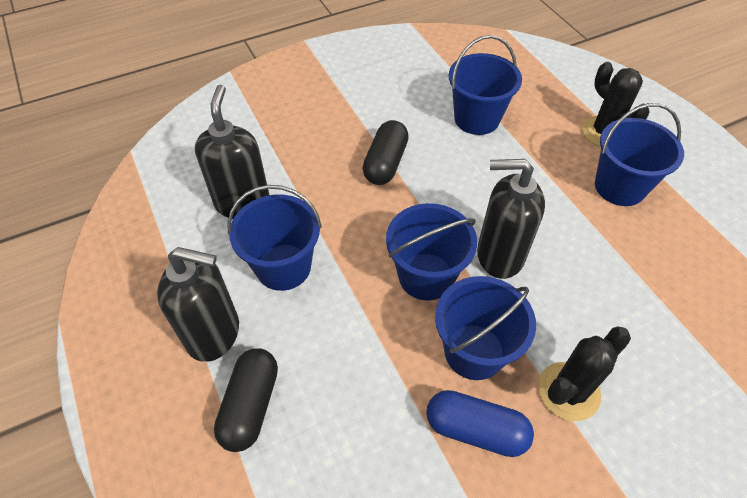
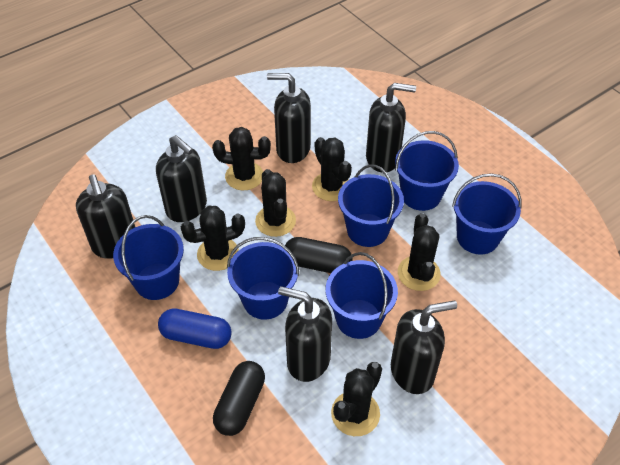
black cactus: [538,326,631,421] [582,62,650,147] = 2 -> [181,206,245,271] [212,127,271,190] [255,169,296,237] [312,137,352,201] [331,362,382,436] [398,213,441,291] = 6
black soap dispenser: [157,247,239,362] [195,85,269,219] [477,159,545,279] = 3 -> [76,174,135,259] [156,135,207,222] [267,73,311,163] [278,286,332,382] [366,83,416,173] [391,301,457,394] = 6
blue bucket: [227,185,322,291] [386,203,477,301] [435,276,536,380] [449,35,522,135] [595,103,684,206] = 5 -> [113,215,184,300] [227,237,299,320] [326,252,398,339] [338,164,404,247] [395,131,459,211] [452,173,522,255] = 6

